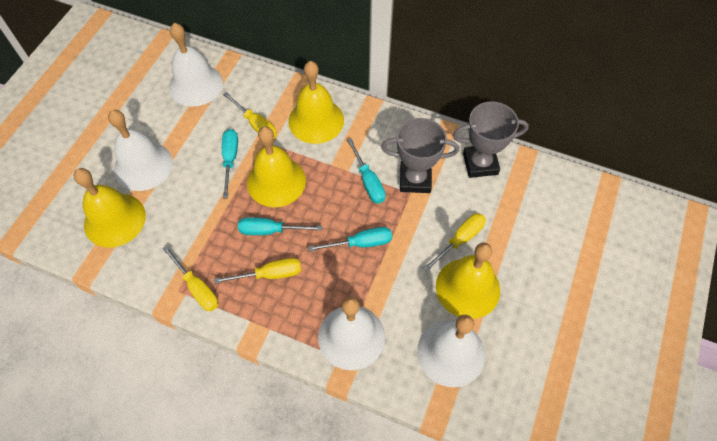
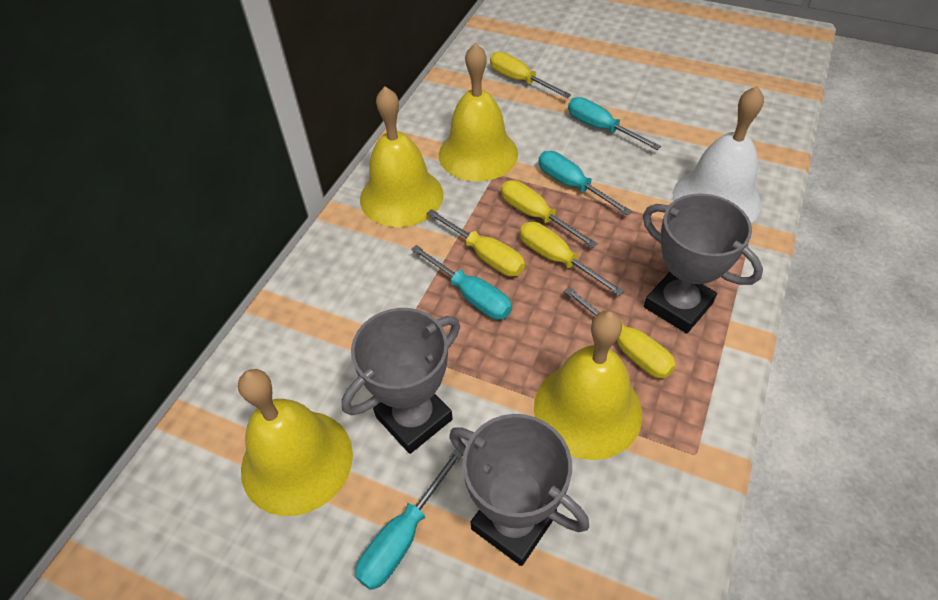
grey trophy: [381,118,459,193] [453,102,529,178] = 2 -> [341,308,460,454] [449,414,589,566] [643,194,763,333] = 3
white bell: [108,110,173,191] [169,23,223,107] [318,297,385,370] [417,315,485,387] = 4 -> [673,86,764,223] = 1
yellow screwdriver: [162,246,218,311] [214,258,301,284] [223,92,277,139] [423,213,486,272] = 4 -> [427,209,525,277] [490,52,571,98] [501,180,598,248] [520,222,624,296] [564,287,676,379] = 5

